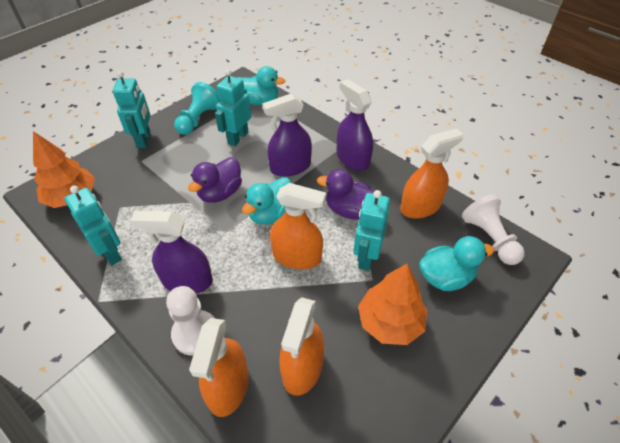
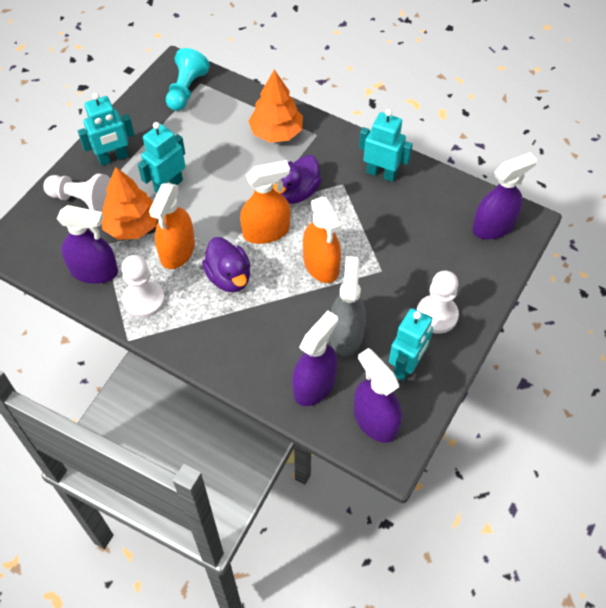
grey spray bottle: none = 0 -> [330,256,366,356] = 1
orange spray bottle: [189,318,249,417] [270,183,326,269] [279,297,324,396] [400,128,464,219] = 4 -> [149,183,195,269] [240,160,290,244] [303,197,341,283] = 3
purple spray bottle: [130,211,213,293] [262,93,312,177] [337,79,373,171] = 3 -> [57,205,118,284] [292,311,338,406] [353,348,402,443] [472,152,537,240] = 4
turquoise duck: [237,66,285,105] [242,177,293,225] [419,236,494,291] = 3 -> none = 0
white pawn: [166,286,214,355] [462,194,525,265] = 2 -> [43,173,110,212] [121,255,165,318] [417,271,459,334] = 3

